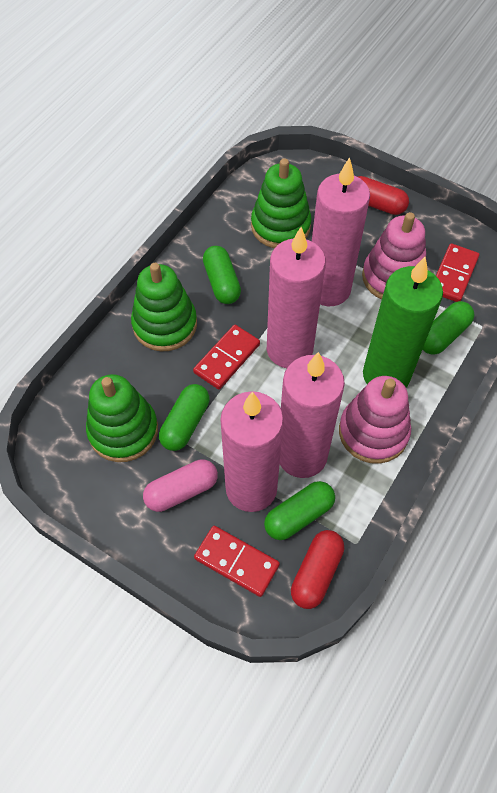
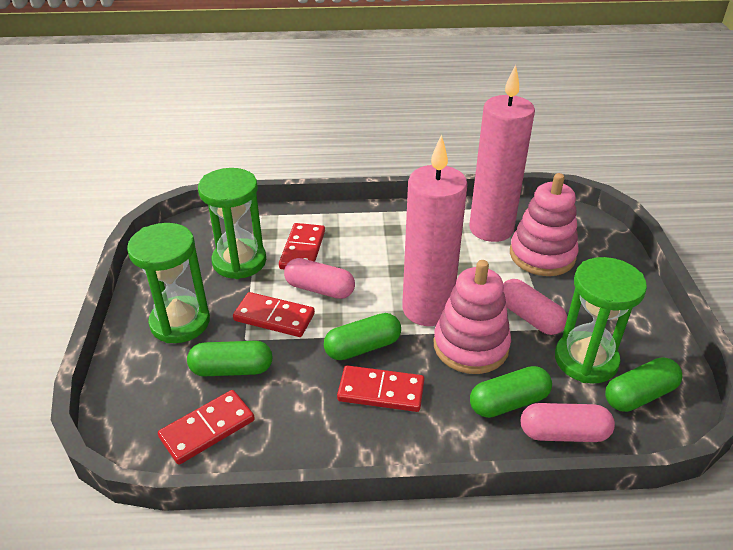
green candle: [363,257,443,387] = 1 -> none = 0
green hourglass: none = 0 -> [127,223,210,343] [198,168,266,279] [555,257,647,383] = 3
green stacking toy: [86,374,158,462] [131,263,197,351] [251,158,312,248] = 3 -> none = 0
pink candle: [221,391,284,512] [267,227,326,368] [280,352,345,478] [312,157,370,306] = 4 -> [402,135,468,326] [469,65,535,242] = 2
pink capsule: [143,460,218,512] = 1 -> [284,258,355,299] [503,279,567,335] [521,403,615,442] = 3
red capsule: [291,530,344,609] [357,176,409,215] = 2 -> none = 0
red domino: [193,325,260,390] [194,526,280,597] [436,244,479,302] = 3 -> [158,390,255,465] [233,292,315,337] [279,223,325,269] [337,365,424,412] = 4

